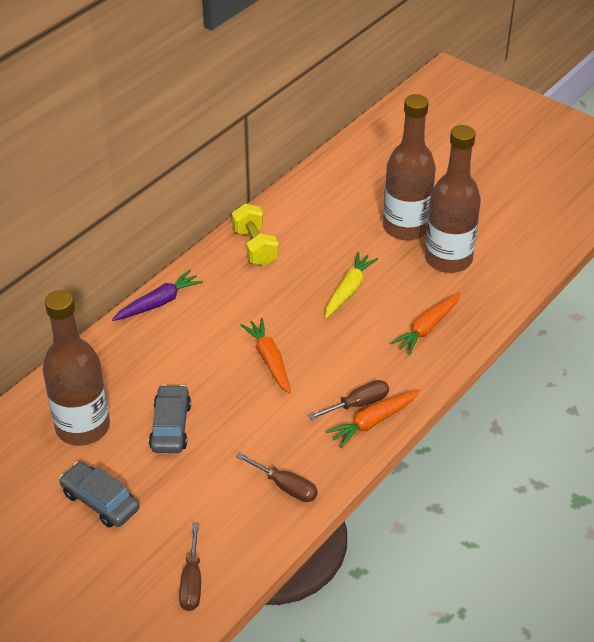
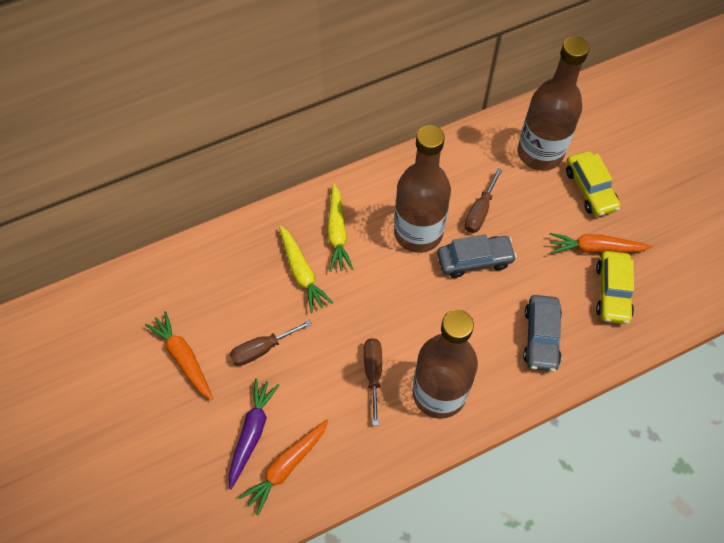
yellow car: none = 0 -> [566,151,620,217] [596,251,634,324] = 2
yellow carrot: [325,252,378,319] = 1 -> [279,225,333,313] [327,183,353,272] = 2
yellow dumbbell: [232,204,279,266] = 1 -> none = 0

